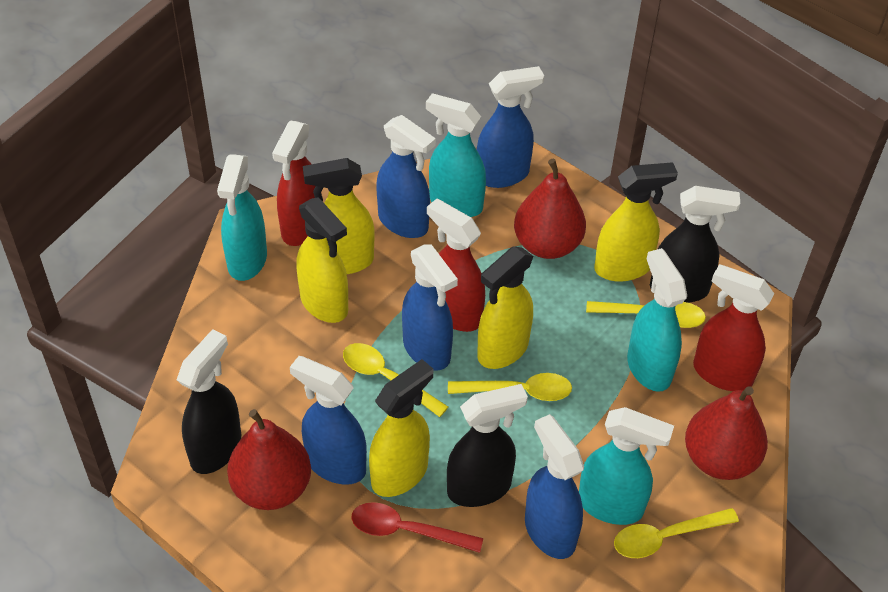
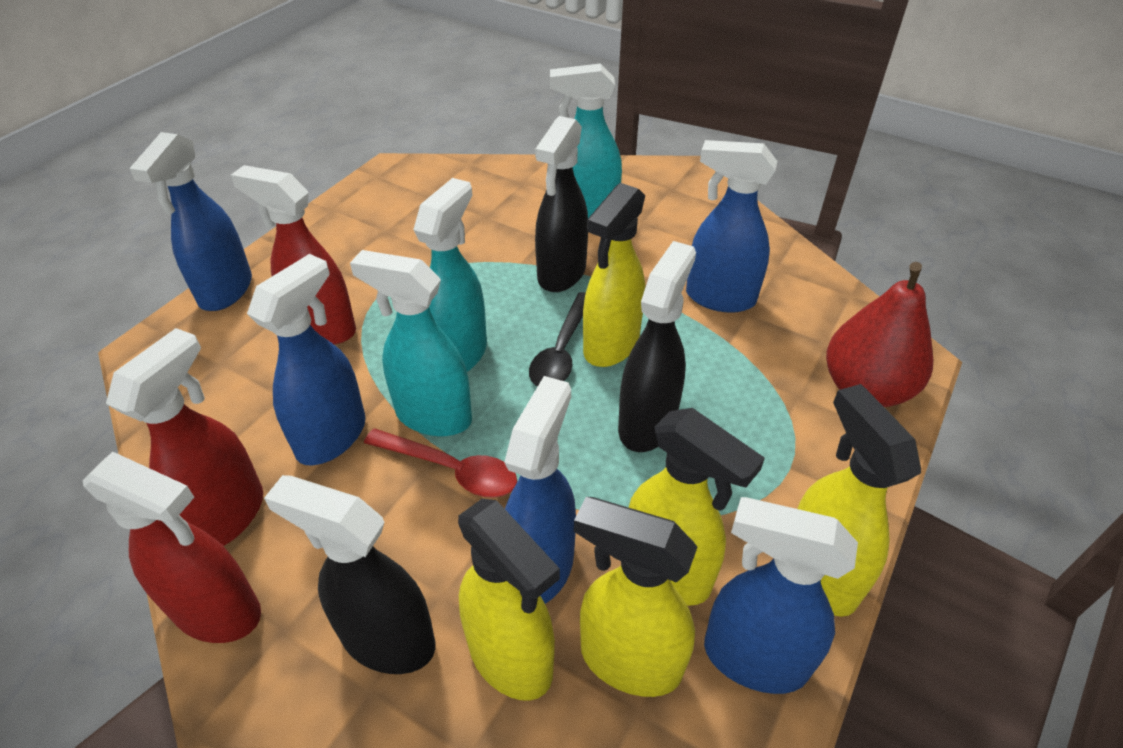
black spoon: none = 0 -> [529,292,586,387] = 1
red pear: [227,409,311,510] [514,159,586,259] [685,386,768,480] = 3 -> [826,262,933,407] = 1
turquoise spray bottle: [217,154,267,281] [426,93,486,217] [579,407,674,525] [627,248,687,392] = 4 -> [350,250,472,436] [413,178,487,372] [550,64,622,218] = 3
yellow spoon: [343,343,448,417] [448,373,572,401] [586,301,706,328] [614,508,739,558] = 4 -> none = 0

